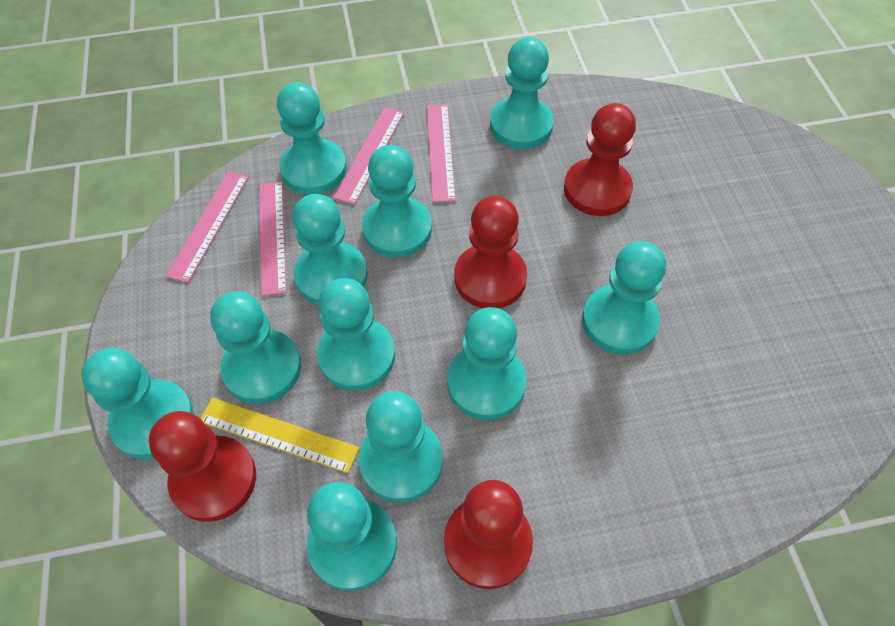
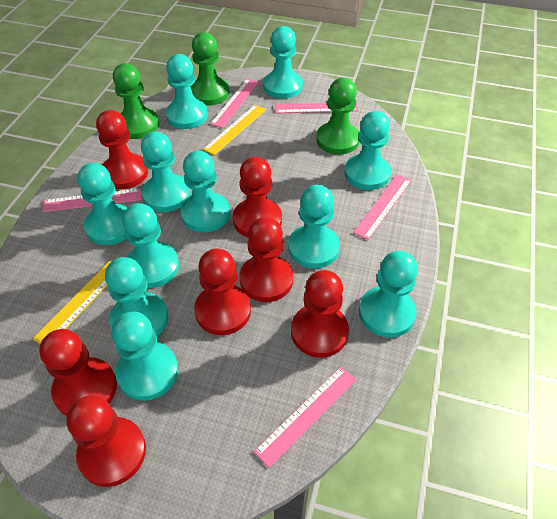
green pawn: none = 0 -> [113,63,159,139] [190,32,230,106] [316,78,359,155] = 3
pink ruler: [166,171,249,283] [259,181,287,296] [334,107,404,205] [426,104,456,202] = 4 -> [43,188,142,212] [210,79,259,128] [254,367,357,468] [275,102,358,114] [353,174,412,240] = 5
red pawn: [149,411,256,522] [444,480,533,589] [455,196,527,308] [564,103,636,216] = 4 -> [39,329,117,416] [66,395,146,487] [96,110,148,189] [194,248,251,335] [233,157,282,237] [240,217,293,302] [291,270,349,358] = 7
yellow ruler: [200,397,359,473] = 1 -> [33,260,112,344] [203,105,266,155] = 2

